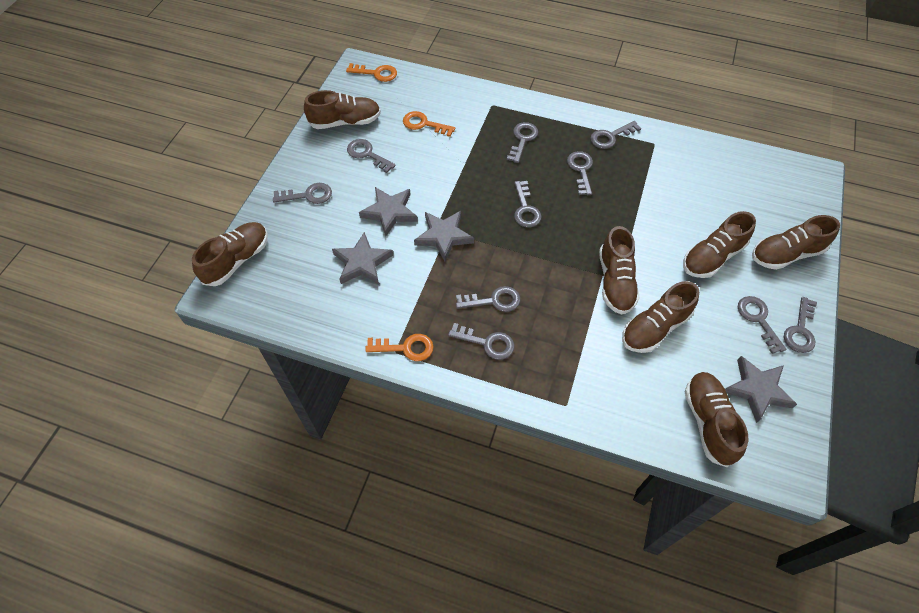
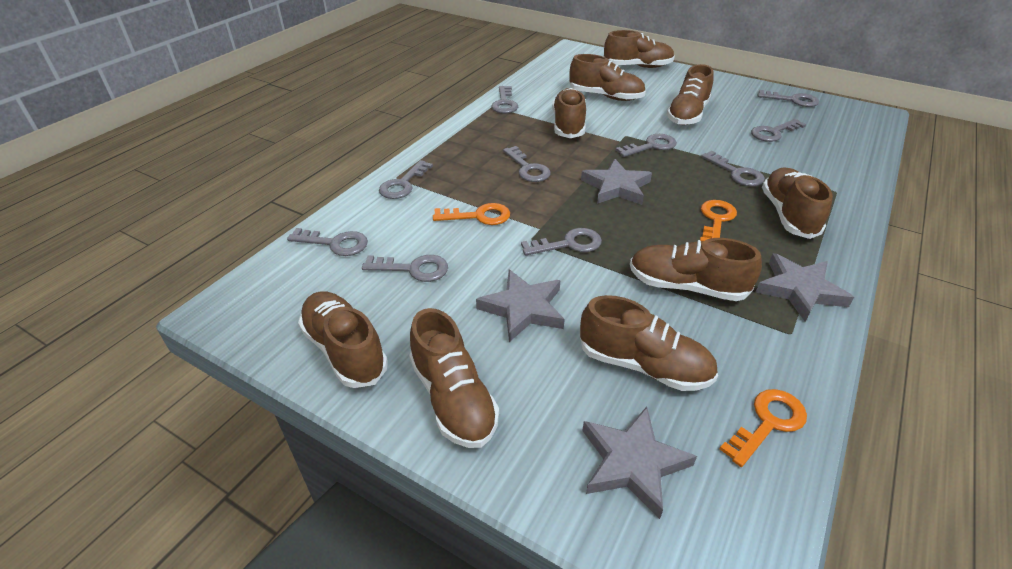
brown shoe: [192,222,268,286] [304,90,381,129] [599,226,640,315] [622,281,699,353] [683,211,756,278] [685,372,748,467] [752,215,840,270] = 7 -> [298,291,388,388] [409,308,499,448] [552,88,586,138] [569,54,646,101] [580,295,718,391] [604,30,675,68] [630,238,762,301] [667,64,714,125] [762,168,833,239] = 9

